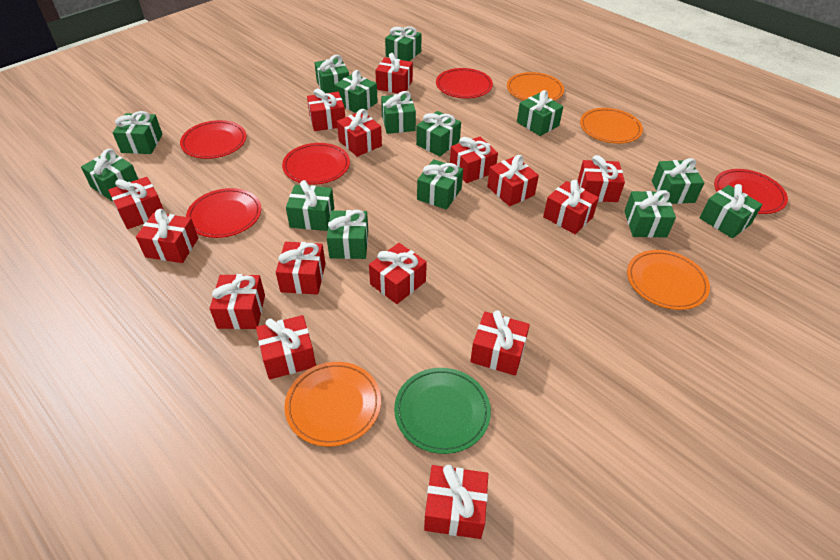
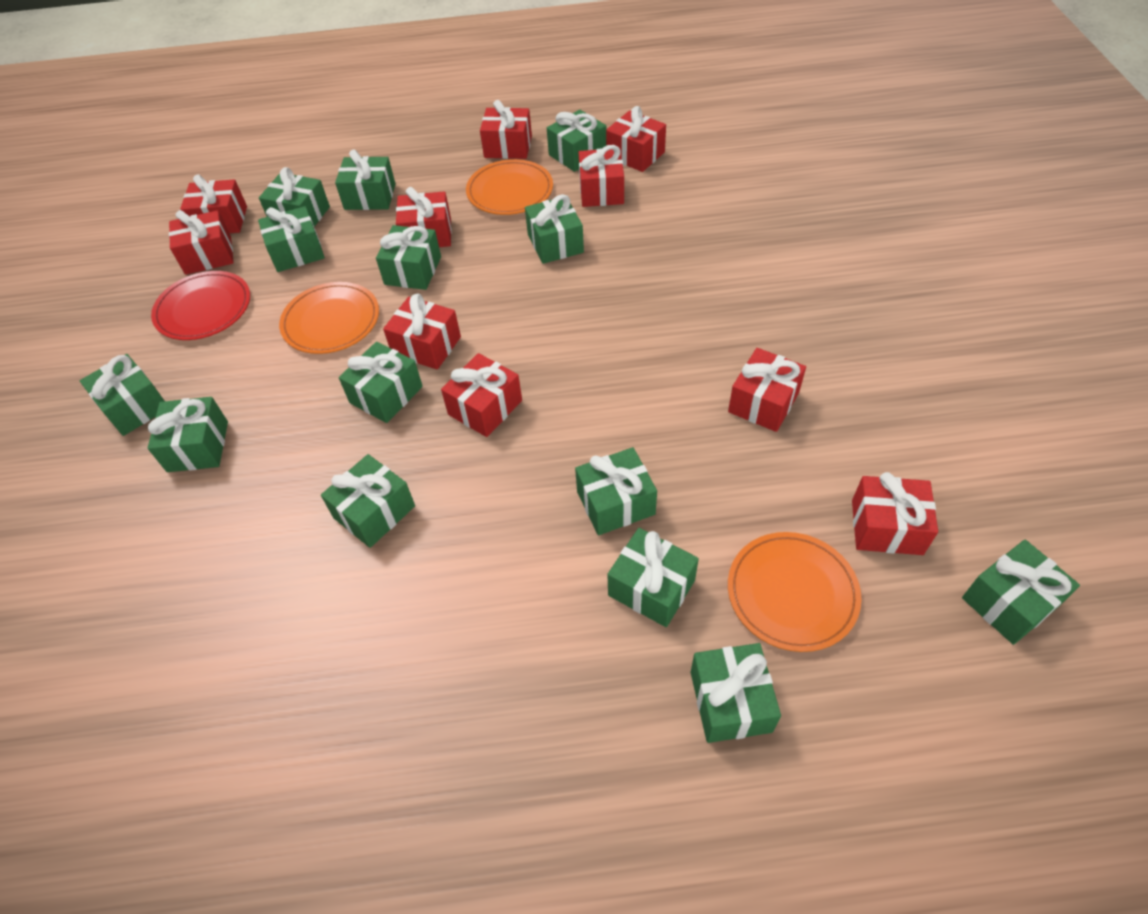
green plate: [394,368,491,454] = 1 -> none = 0
orange plate: [284,362,381,447] [507,72,564,101] [580,108,643,144] [627,250,710,310] = 4 -> [279,282,379,354] [466,159,553,215] [728,532,862,652] = 3
red gift: [108,177,164,229] [136,209,198,263] [210,274,265,329] [256,315,316,380] [276,242,325,295] [307,88,345,131] [337,109,382,157] [369,243,427,304] [375,53,413,94] [424,465,488,539] [450,137,498,183] [470,310,530,376] [487,155,539,206] [543,180,599,234] [578,155,625,202] = 15 -> [169,210,234,275] [180,174,247,233] [383,294,461,370] [396,187,452,247] [441,353,522,437] [480,100,532,159] [579,145,624,207] [606,106,666,172] [728,348,806,432] [852,472,938,555] = 10
red plate: [180,120,247,159] [186,188,261,238] [282,143,350,185] [436,68,493,99] [714,169,788,214] = 5 -> [151,271,250,340] = 1

